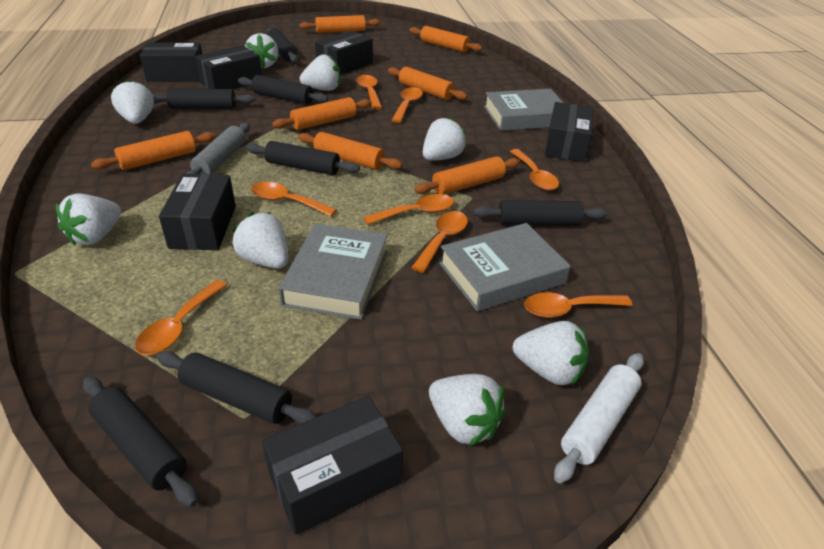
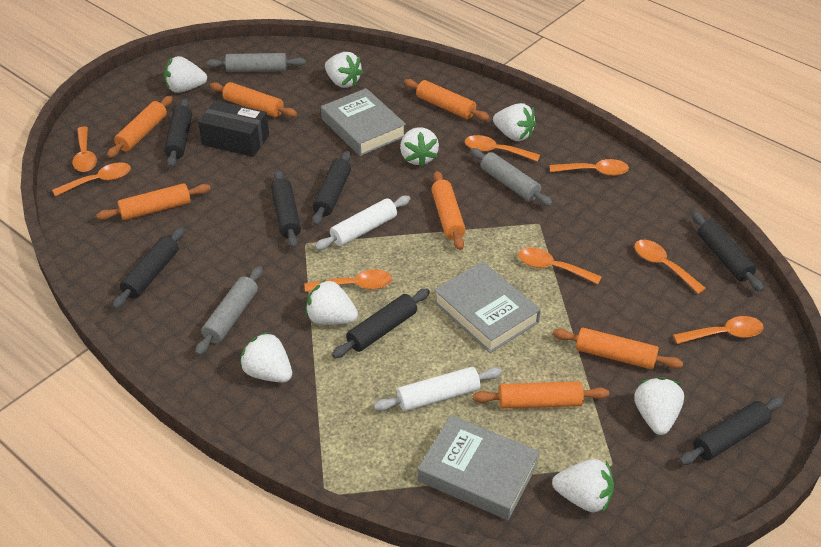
black box: [140,43,202,82] [159,174,236,250] [195,45,262,89] [262,396,403,535] [315,30,373,75] [545,102,593,162] = 6 -> [198,100,269,157] = 1
grey rolling pin: [186,123,250,174] = 1 -> [195,266,263,356] [206,53,306,72] [471,148,553,206] = 3
white rolling pin: [554,353,644,484] = 1 -> [315,196,410,250] [374,367,502,411] = 2

